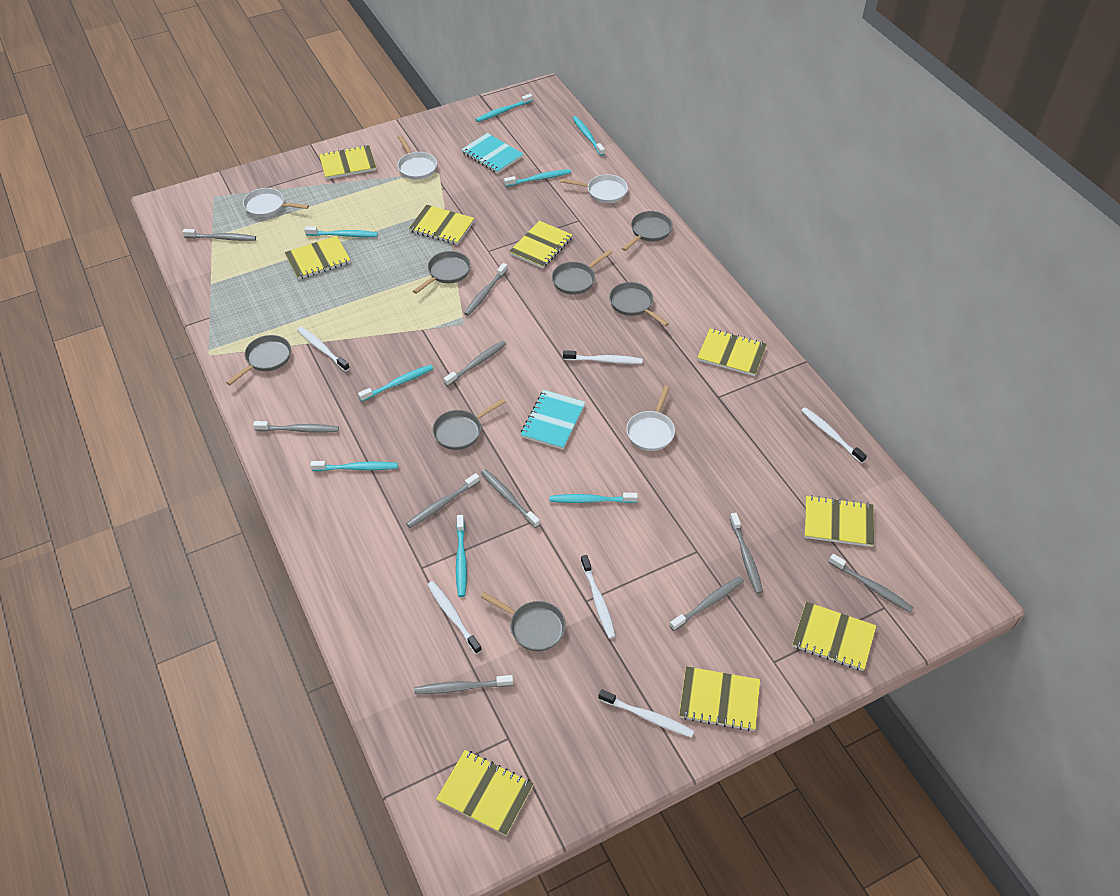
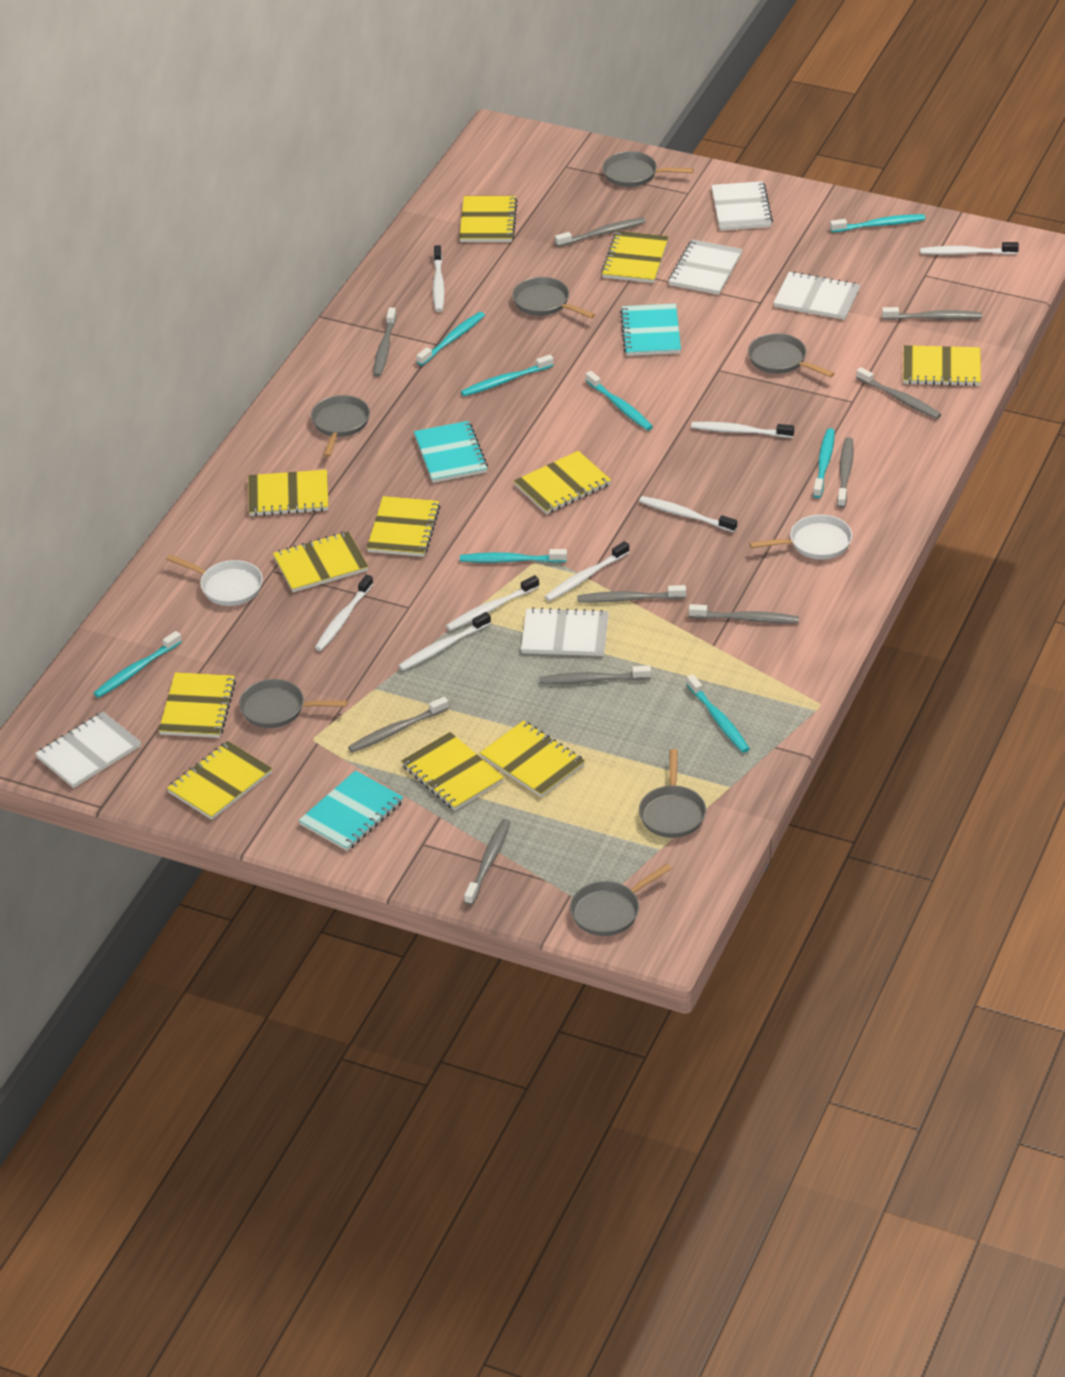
turquoise notebook: [461,133,523,174] [520,390,586,450] = 2 -> [299,770,404,851] [414,421,488,483] [620,303,681,356] = 3
white notebook: none = 0 -> [35,712,141,788] [521,607,609,656] [668,239,743,295] [711,181,773,231] [774,271,860,320] = 5
white pan: [243,188,309,217] [398,135,437,180] [560,174,628,203] [626,386,675,451] = 4 -> [166,555,263,606] [749,514,852,559] = 2
white toothbrush: [297,327,350,371] [427,581,482,654] [563,350,642,364] [581,555,616,639] [598,689,694,738] [801,407,867,463] = 6 -> [315,575,373,651] [398,612,491,671] [433,245,445,312] [446,575,539,631] [545,541,629,601] [639,496,737,532] [691,422,794,438] [920,242,1019,255] = 8
yellow notebook: [285,236,351,280] [319,145,376,179] [409,205,475,245] [436,750,534,836] [509,221,572,269] [679,666,760,732] [697,329,767,376] [792,602,876,671] [804,495,874,547] = 9 -> [159,672,236,738] [167,741,272,820] [248,470,329,516] [273,531,369,592] [367,496,440,557] [401,732,504,810] [459,196,517,242] [480,721,585,798] [514,451,611,514] [601,231,669,283] [903,345,981,386] = 11

